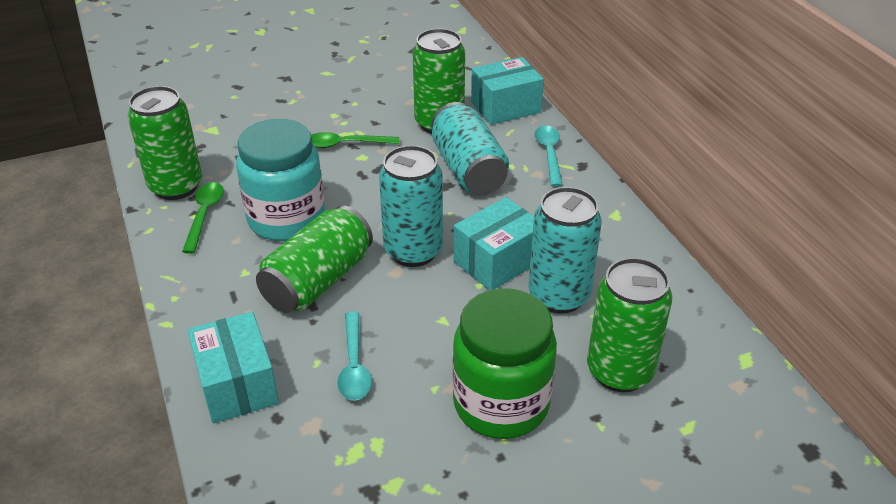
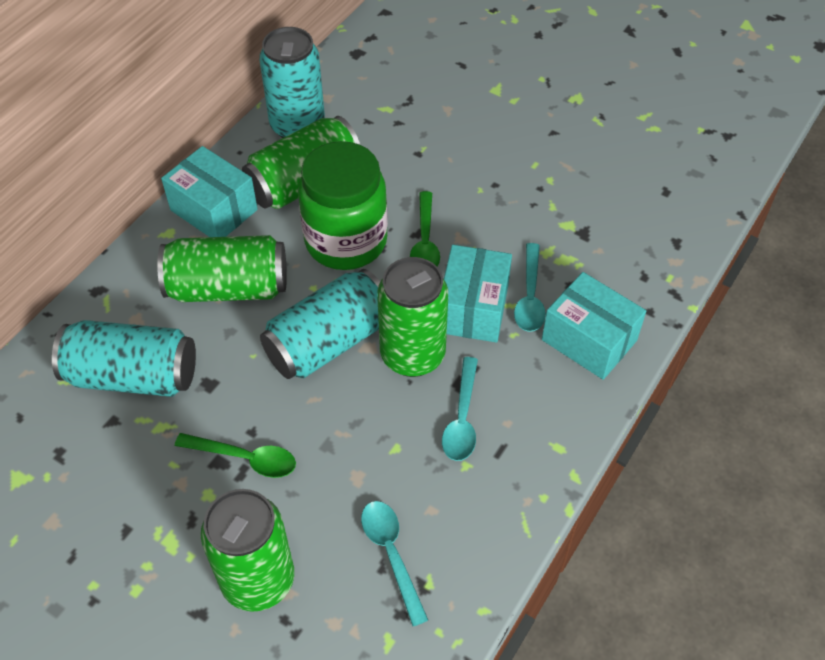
turquoise jar: [236,119,325,241] = 1 -> none = 0
turquoise spoon: [337,311,372,401] [535,125,563,187] = 2 -> [361,501,428,626] [442,357,478,461] [514,243,546,332] = 3

